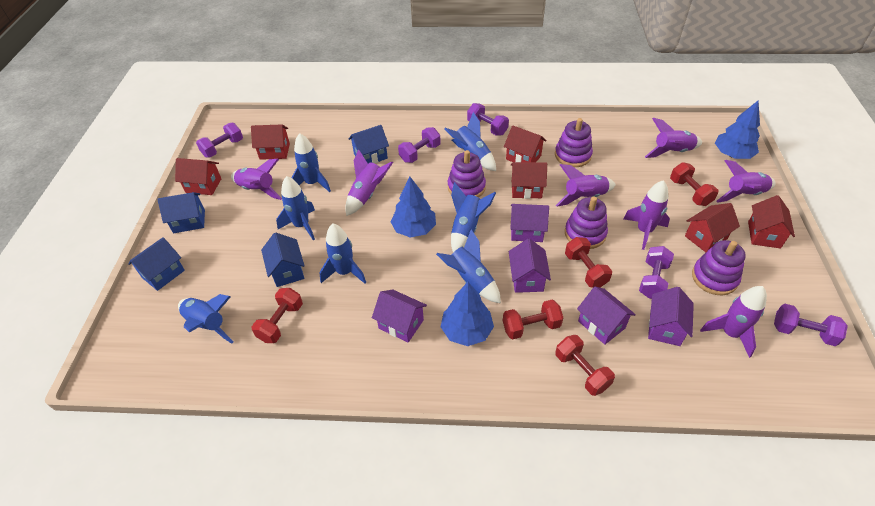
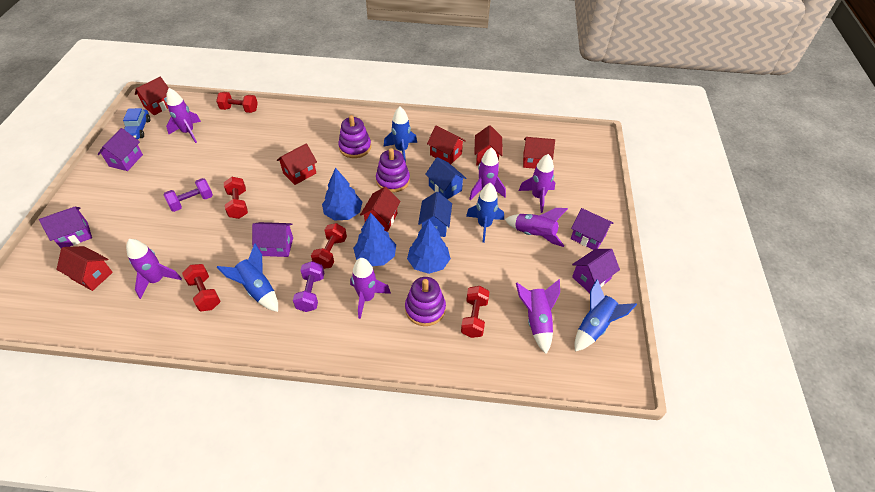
blue car: none = 0 -> [123,108,150,139] = 1
blue house: [128,237,185,291] [158,192,205,233] [261,232,305,287] [349,125,389,164] = 4 -> [418,192,452,237] [425,157,467,199] = 2
blue rocket: [178,294,233,344] [276,176,315,240] [292,133,331,192] [319,224,366,284] [436,229,501,304] [444,112,496,171] [451,182,496,252] = 7 -> [217,243,278,312] [384,106,417,162] [466,183,504,243] [574,279,637,351] = 4
purple dumbbell: [196,123,243,157] [398,127,441,163] [467,103,509,136] [639,246,674,299] [774,304,848,346] = 5 -> [164,178,213,212] [293,261,324,312] = 2
purple stacking toy: [448,150,486,197] [555,118,593,167] [565,196,608,249] [692,240,746,295] = 4 -> [338,115,371,158] [376,148,410,193] [405,277,446,326] = 3
red house: [175,158,221,195] [251,125,290,160] [504,126,547,162] [511,162,547,199] [685,203,740,252] [748,195,795,249] = 6 -> [56,246,113,291] [135,77,169,115] [277,144,317,185] [360,187,401,232] [427,126,466,164] [474,125,503,166] [523,137,555,169] = 7

